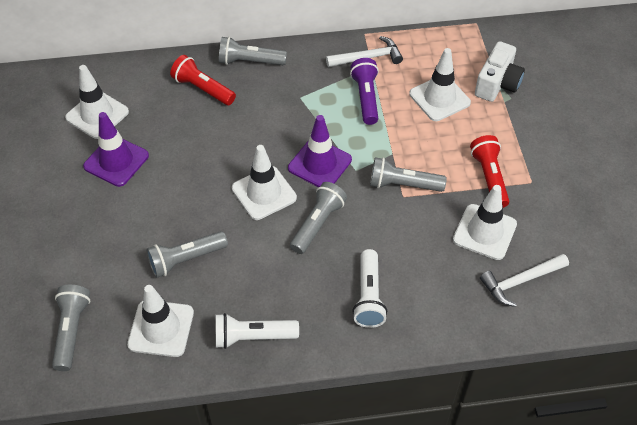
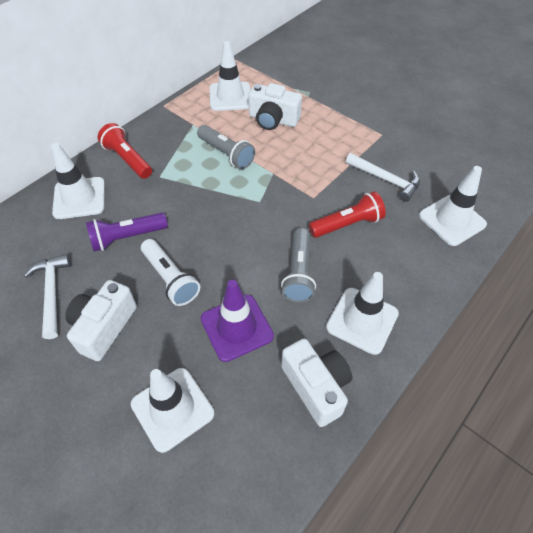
grey flashlight: [52,285,90,371] [146,231,228,278] [219,37,287,65] [290,182,347,254] [370,157,447,192] = 5 -> [197,125,255,169] [281,228,316,303] = 2
purple traffic cone: [83,112,149,187] [288,115,352,187] = 2 -> [201,279,274,362] = 1
white camera: [475,41,525,102] = 1 -> [65,280,137,361] [248,83,302,130] [281,339,352,427] = 3
white flashlight: [216,313,299,349] [352,249,387,328] = 2 -> [141,239,200,306] = 1

